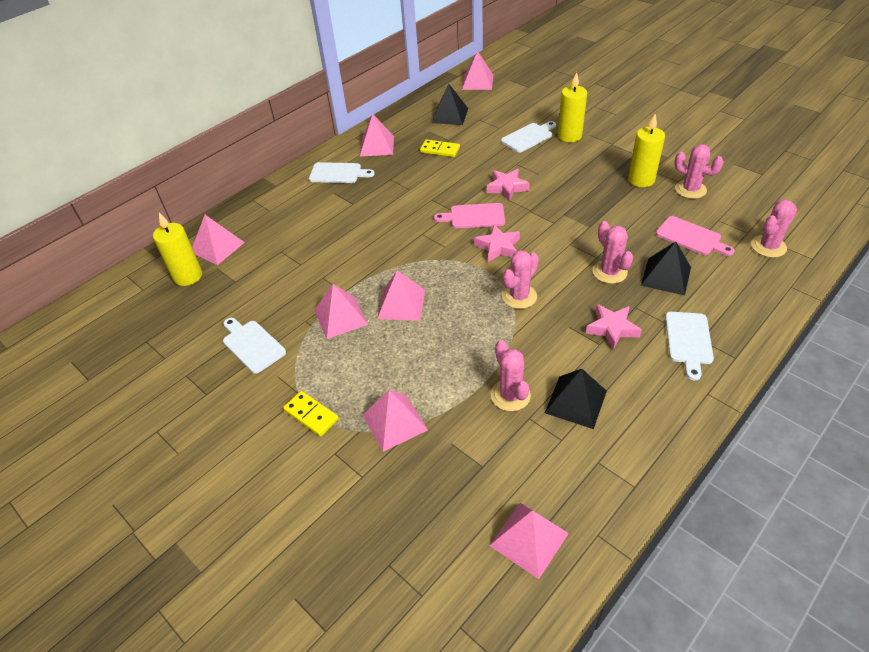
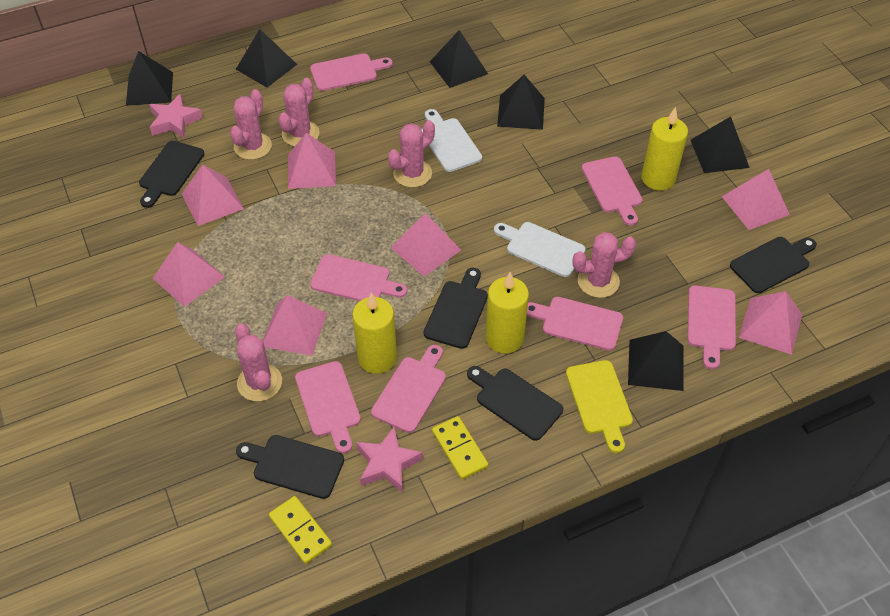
black cutting board: none = 0 -> [139,141,204,208] [236,435,344,499] [424,268,488,349] [467,366,563,441] [730,237,817,293] = 5
black pyramid: [431,84,468,125] [545,369,607,429] [641,241,691,295] = 3 -> [126,51,173,106] [236,29,297,87] [430,30,488,88] [497,75,545,130] [628,331,684,391] [691,116,749,173] = 6
pink cutting board: [434,203,505,228] [656,216,735,256] = 2 -> [295,361,361,453] [310,53,393,91] [310,254,407,301] [371,345,446,433] [527,297,623,351] [582,156,643,226] [688,285,736,369] = 7
pink star: [474,225,520,262] [487,169,530,201] [586,304,642,350] = 3 -> [149,94,203,138] [356,427,423,492] = 2
white cutting board: [223,318,286,374] [309,162,375,183] [501,121,556,153] [665,312,714,380] = 4 -> [421,109,482,172] [494,222,585,277] = 2
yellow cutting board: none = 0 -> [566,360,633,453] = 1

